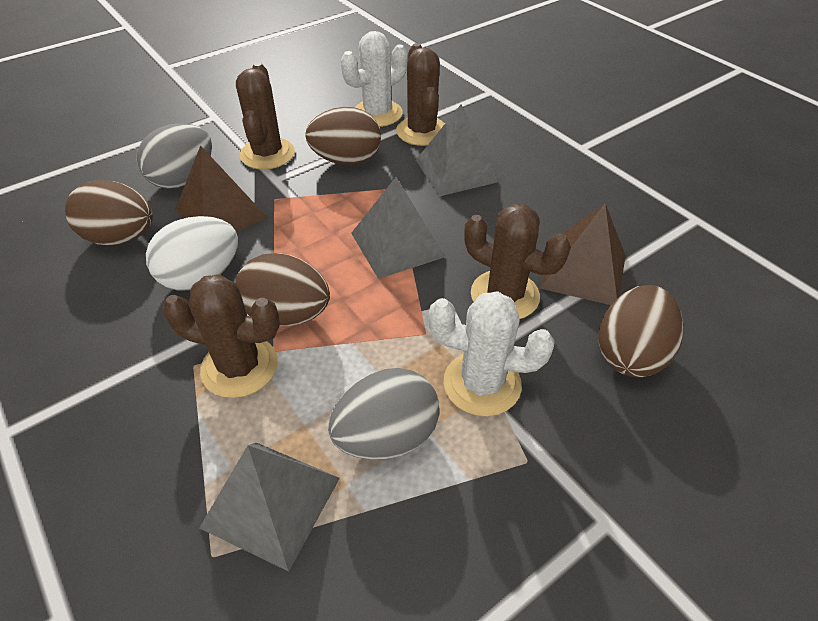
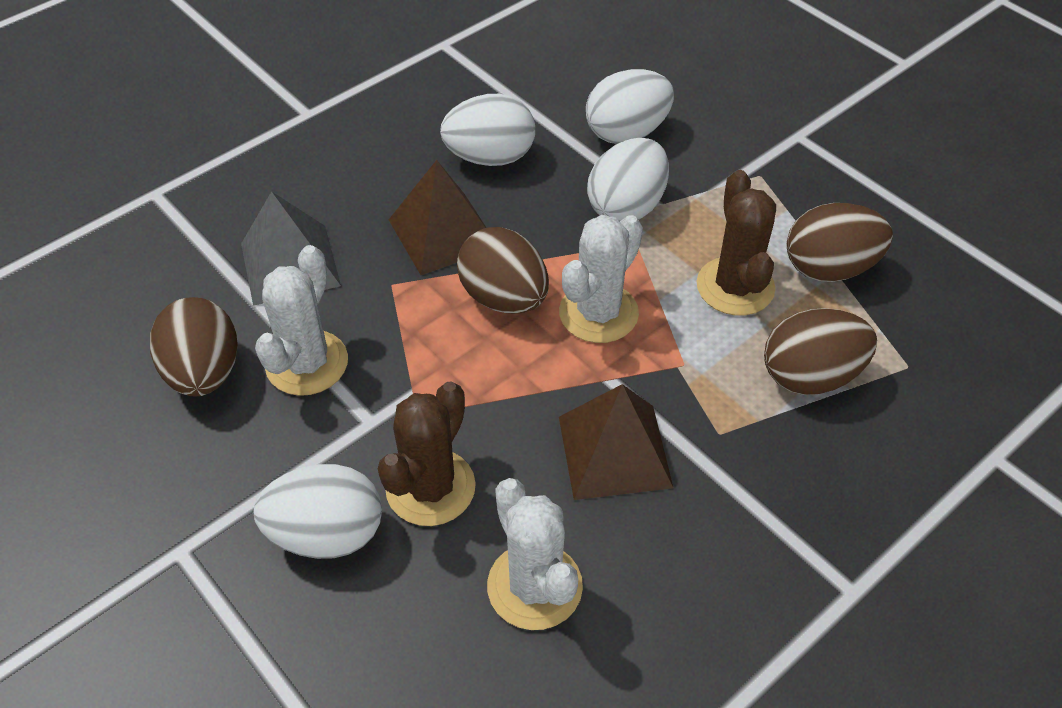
brown cactus: [163,274,280,398] [236,63,295,170] [396,43,445,146] [464,204,571,319] = 4 -> [378,381,476,526] [697,170,776,316] = 2
grey egg: [136,123,212,189] [328,368,440,459] = 2 -> none = 0
grey pyramid: [199,443,340,572] [351,177,445,279] [416,105,498,196] = 3 -> [241,191,341,306] = 1
white cactus: [341,31,407,127] [429,291,554,417] = 2 -> [255,245,348,396] [487,478,583,630] [559,215,643,343] = 3
white egg: [146,216,238,290] = 1 -> [253,464,382,559] [440,94,535,166] [586,69,674,144] [587,138,669,221] = 4

